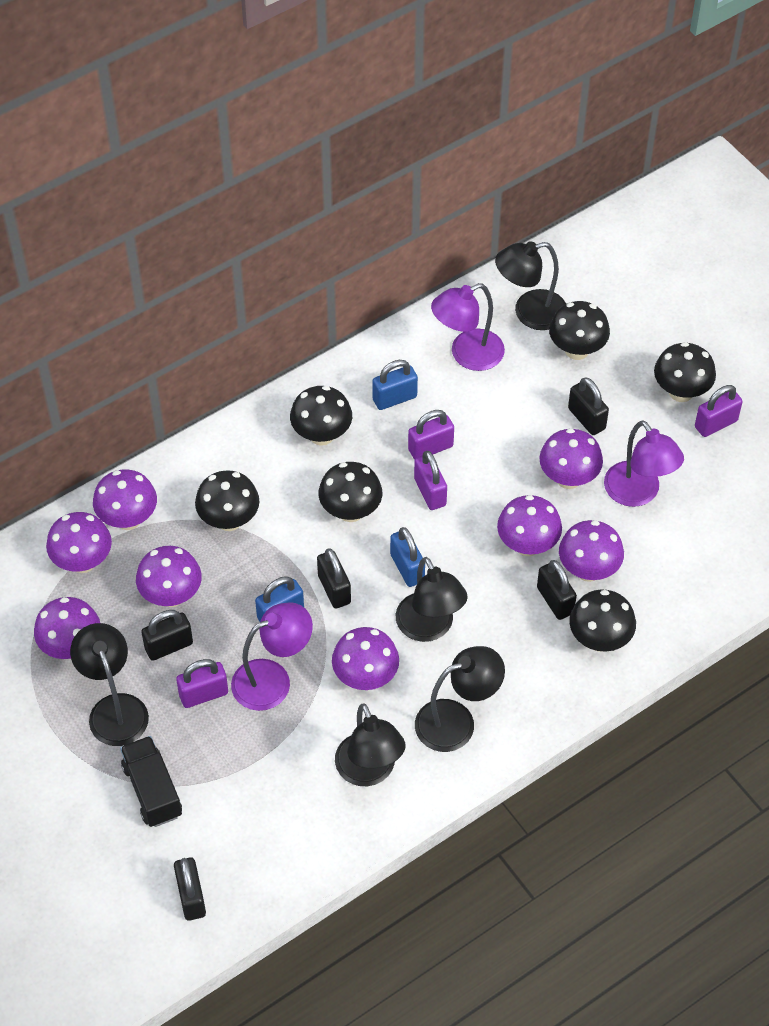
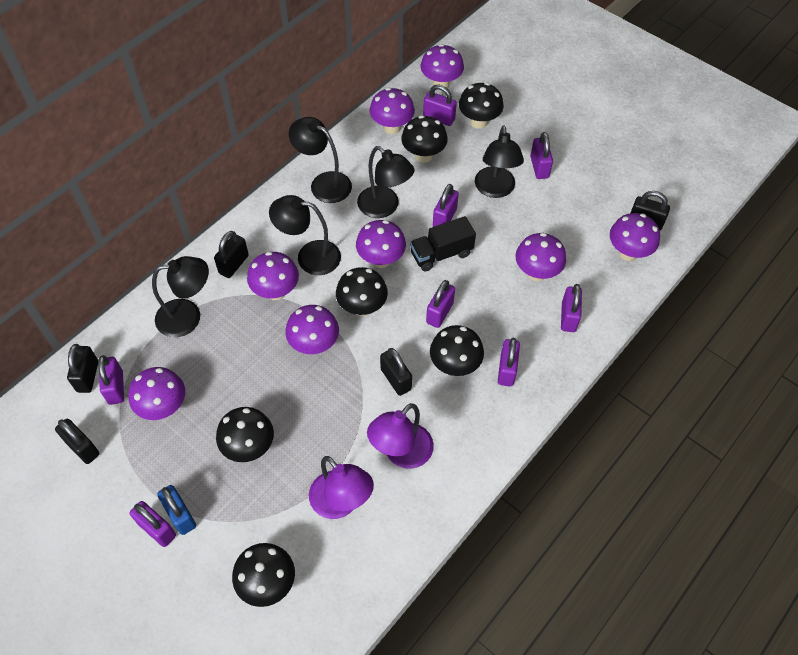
blue padlock: [255,576,304,621] [372,360,418,410] [390,527,425,587] = 3 -> [157,485,196,535] = 1
purple lamp: [231,602,313,711] [431,283,505,371] [604,420,684,507] = 3 -> [309,456,374,519] [367,403,434,469] = 2
purple padlock: [176,659,228,708] [408,410,454,460] [414,451,447,510] [695,385,743,437] = 4 -> [98,355,124,405] [130,501,176,547] [423,84,457,126] [426,280,455,328] [433,184,459,227] [498,338,520,387] [530,132,553,179] [561,284,582,332] = 8

